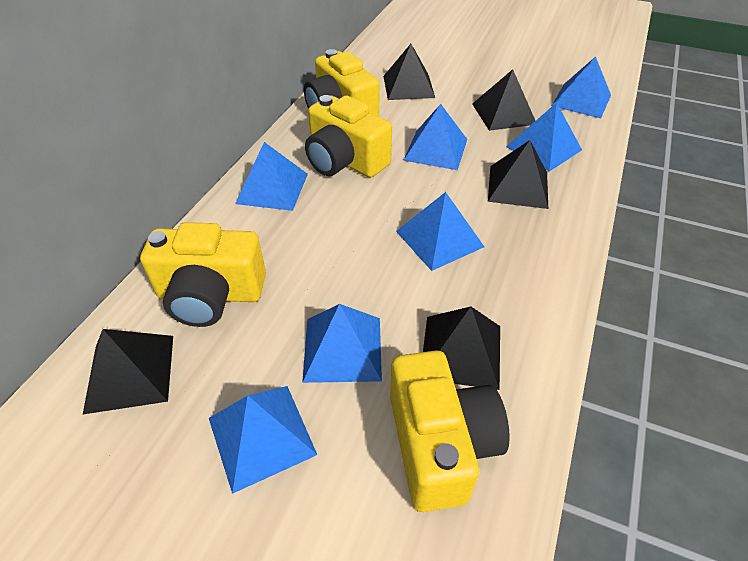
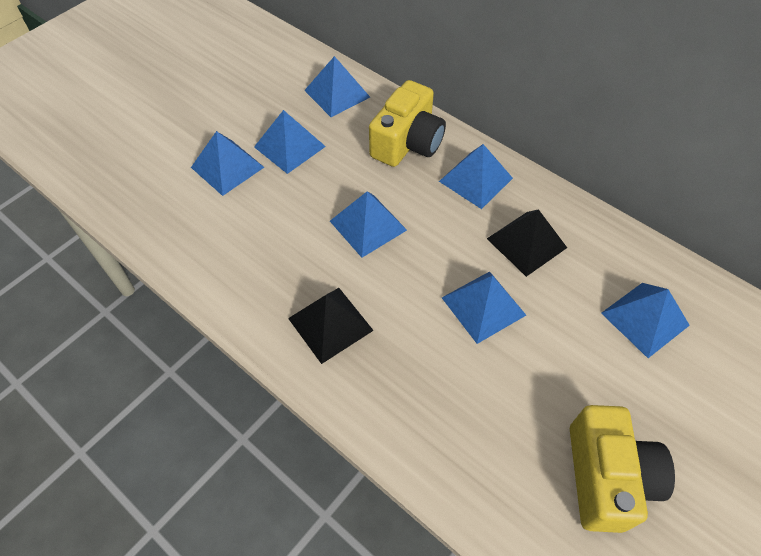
black pyramid: [83,329,173,414] [383,44,435,100] [423,307,500,390] [472,69,535,131] [488,140,548,209] = 5 -> [288,288,374,364] [487,209,567,277] = 2
yellow camera: [140,222,266,327] [304,49,380,116] [305,95,392,178] [390,350,510,512] = 4 -> [369,80,446,167] [570,405,675,533] = 2

